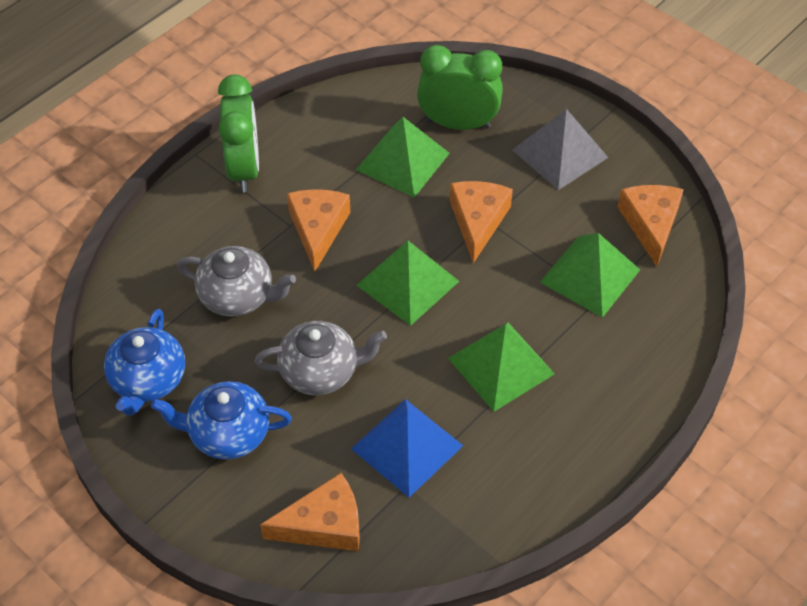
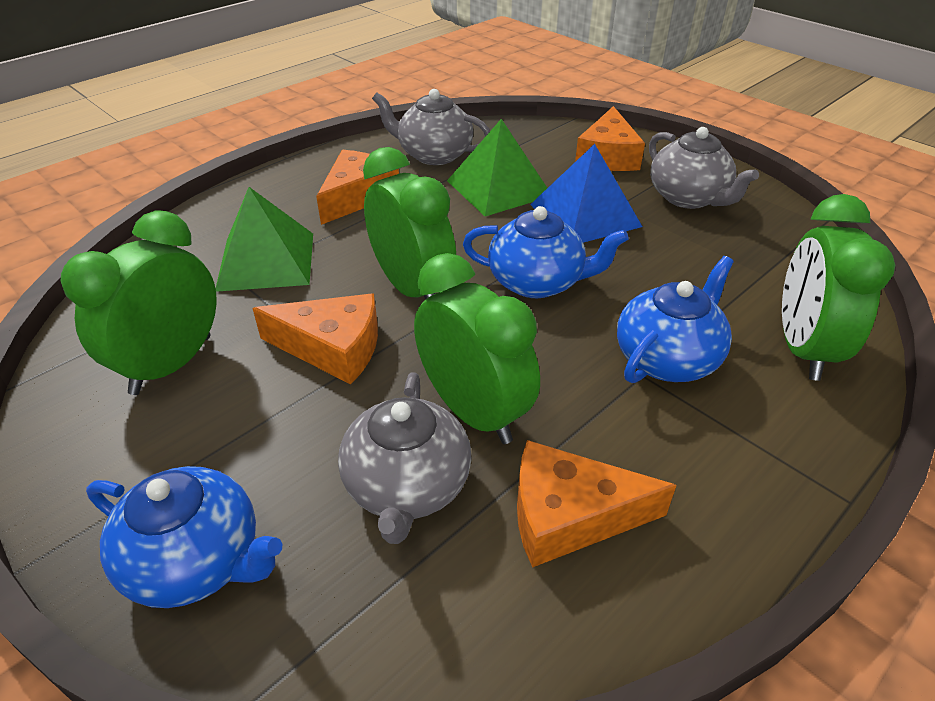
blue teapot: [104,309,185,416] [151,381,292,460] = 2 -> [86,466,282,608] [463,206,629,298] [617,256,734,383] = 3
green clock: [218,75,259,192] [417,45,503,130] = 2 -> [61,210,217,395] [363,147,456,300] [414,253,540,444] [782,194,895,381] = 4
green pyramid: [356,117,450,198] [356,241,459,326] [448,322,555,412] [540,233,640,318] = 4 -> [216,187,313,292] [447,119,547,216] = 2
grey pyramid: [512,109,608,190] = 1 -> none = 0
grey teapot: [177,246,296,317] [255,321,387,395] = 2 -> [338,372,472,544] [372,89,490,165] [649,127,759,209] = 3

